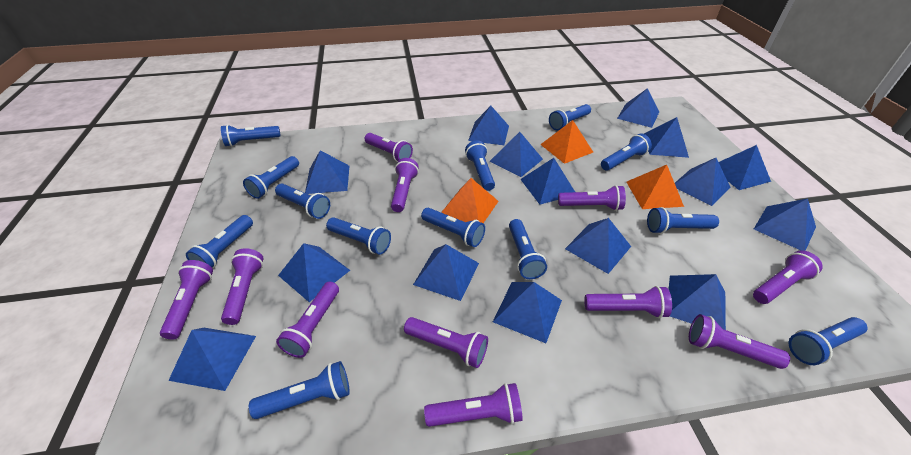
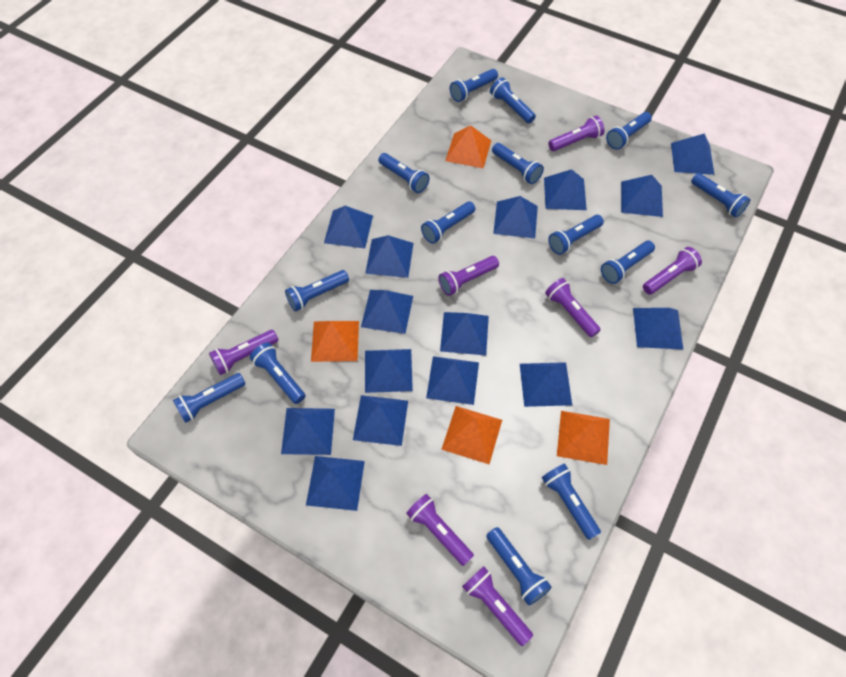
blue flashlight: [186,215,253,268] [221,125,281,146] [243,156,299,199] [249,361,350,419] [275,184,330,219] [326,217,391,255] [421,208,485,247] [465,140,495,191] [509,219,547,279] [549,104,591,130] [601,133,652,170] [647,207,719,234] [789,317,867,365] = 13 -> [173,373,245,423] [250,343,305,404] [285,270,349,312] [378,153,430,193] [421,201,475,244] [450,69,498,102] [486,527,552,606] [490,77,536,123] [492,143,544,184] [542,463,601,540] [548,215,604,255] [601,241,655,284] [606,112,652,150] [691,173,751,218] = 14
orange pyramid: [441,178,499,223] [540,120,593,164] [626,165,684,209] = 3 -> [311,321,359,362] [441,406,502,464] [445,125,492,168] [557,411,610,465] = 4
purple flashlight: [160,260,213,340] [221,248,263,325] [276,282,339,358] [365,133,413,162] [391,158,419,212] [404,317,488,368] [424,383,523,427] [558,185,626,211] [584,286,672,318] [689,314,790,369] [753,250,823,304] = 11 -> [209,330,278,375] [406,494,474,566] [438,256,499,296] [462,566,533,646] [545,278,601,337] [548,116,604,151] [643,247,702,295] = 7

